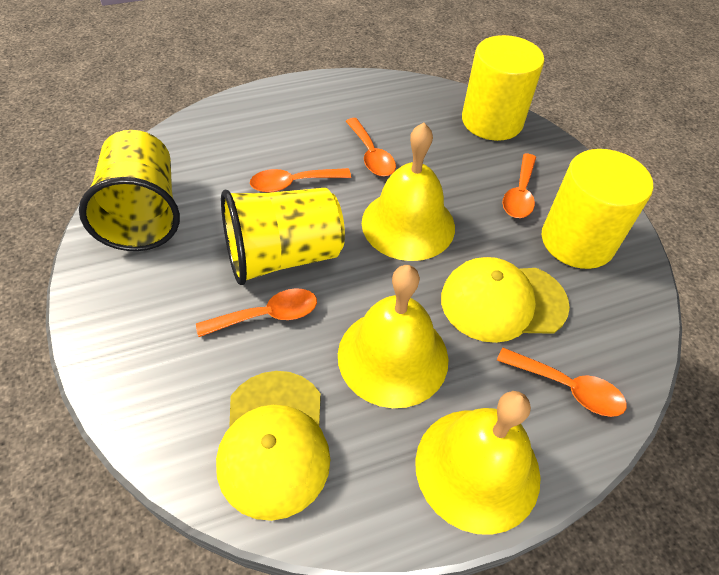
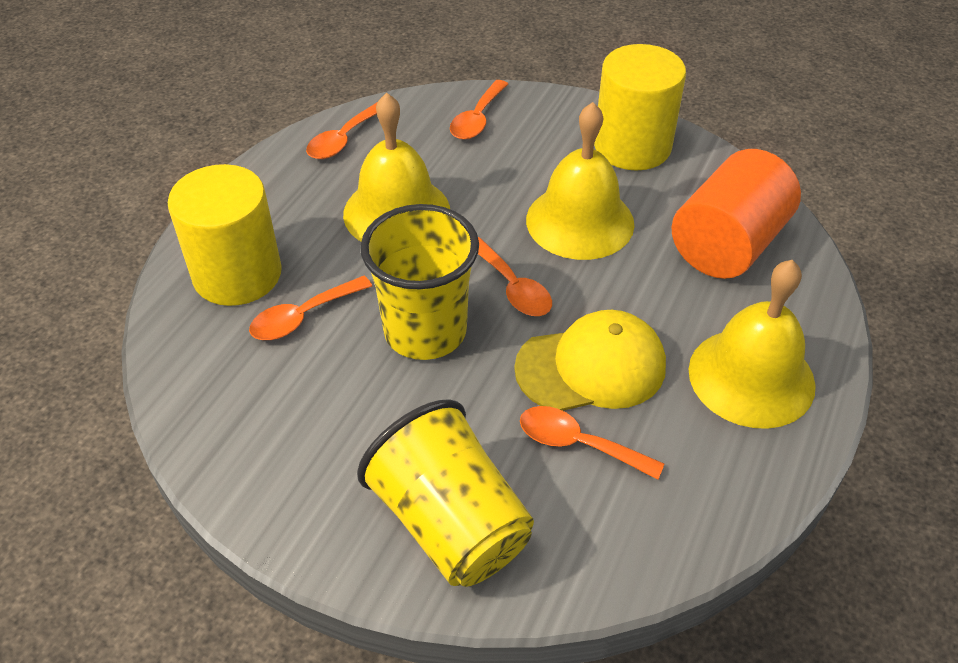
orange cylinder: none = 0 -> [672,149,801,279] = 1
yellow cap: [216,371,330,521] [441,257,570,343] = 2 -> [514,310,666,411] = 1

